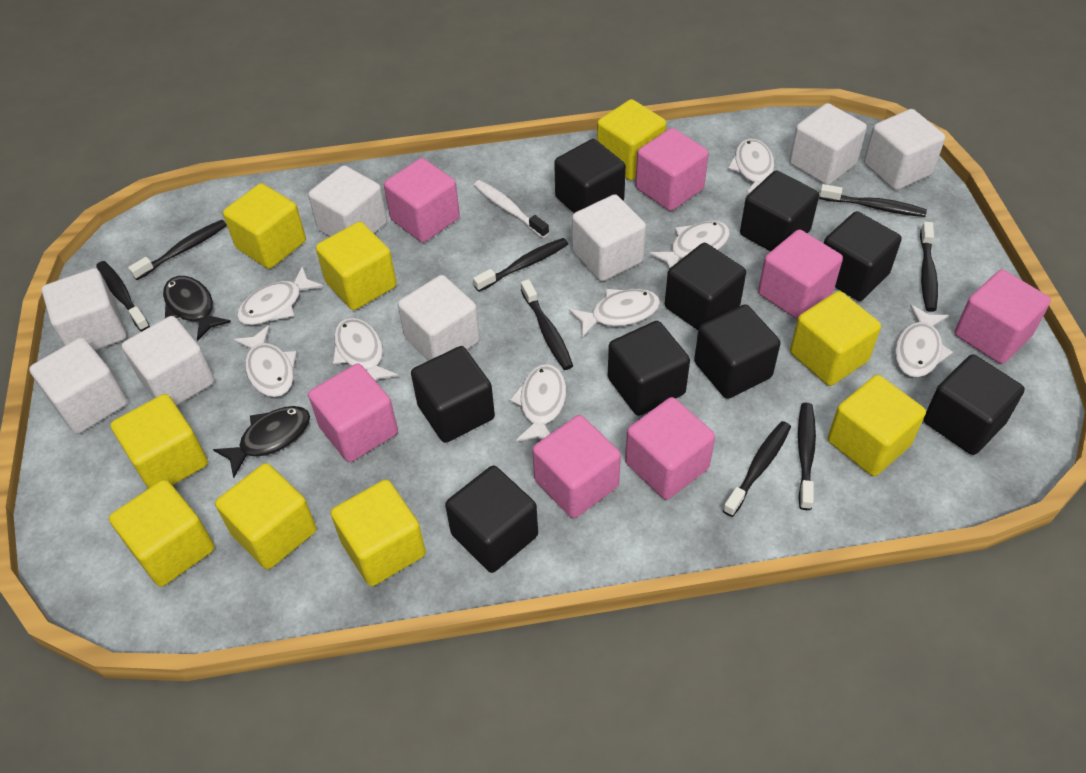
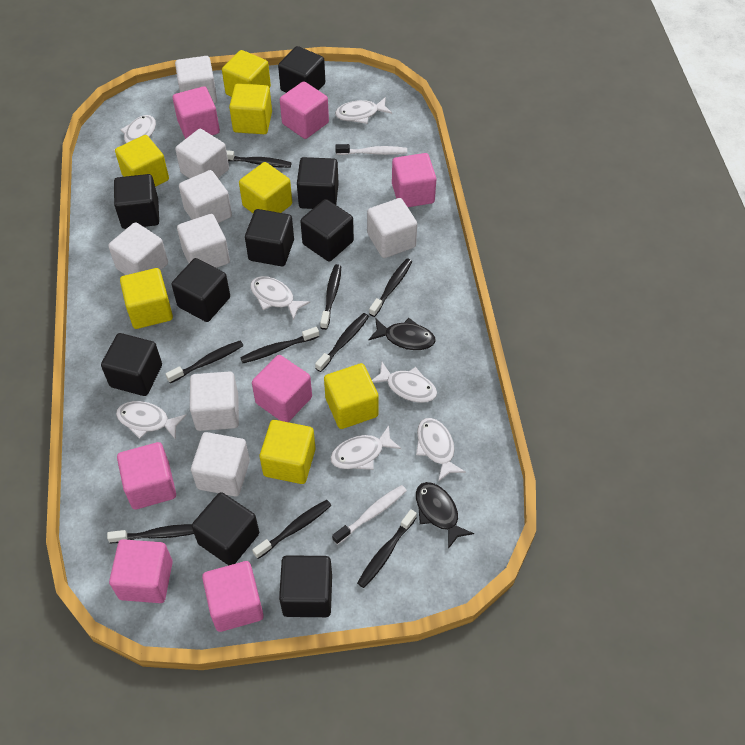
black toothbrush: [96,261,150,332] [128,220,227,280] [473,238,568,292] [521,279,573,370] [723,421,791,517] [798,403,816,510] [819,184,927,217] [920,222,938,312] = 8 -> [107,524,194,543] [166,341,243,383] [226,150,291,168] [240,327,319,363] [252,500,331,559] [315,313,369,372] [320,264,341,330] [357,509,417,588] [369,258,412,317] = 9
white fish: [233,325,297,397] [237,266,324,325] [333,318,399,381] [510,364,566,442] [569,289,660,338] [649,221,730,269] [728,139,775,197] [895,304,953,377] = 8 -> [113,115,156,152] [116,401,187,440] [250,276,310,320] [330,425,401,470] [335,97,392,124] [372,362,437,403] [416,418,466,482] = 7
white toothbrush: [474,180,549,238] = 1 -> [332,485,407,545] [335,144,407,155] = 2
yellow cube: [109,480,215,587] [111,394,208,489] [215,463,316,569] [223,183,306,269] [316,222,397,310] [331,479,426,586] [597,99,667,180] [790,291,881,386] [828,375,926,476] = 9 -> [115,135,169,187] [120,268,173,329] [222,50,271,97] [229,83,272,134] [239,162,292,213] [260,420,315,484] [324,363,379,429] = 7

